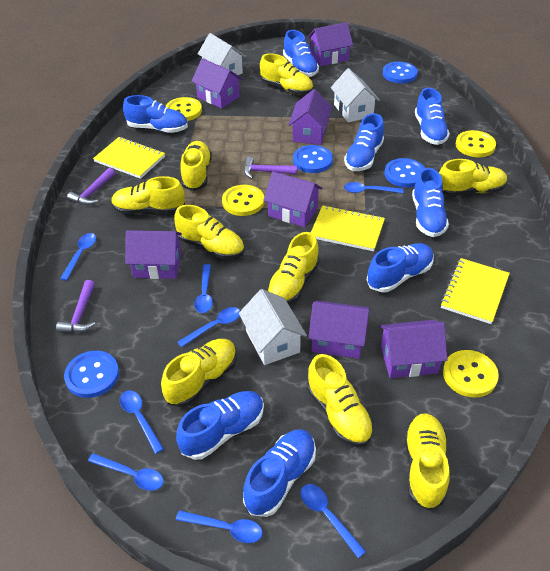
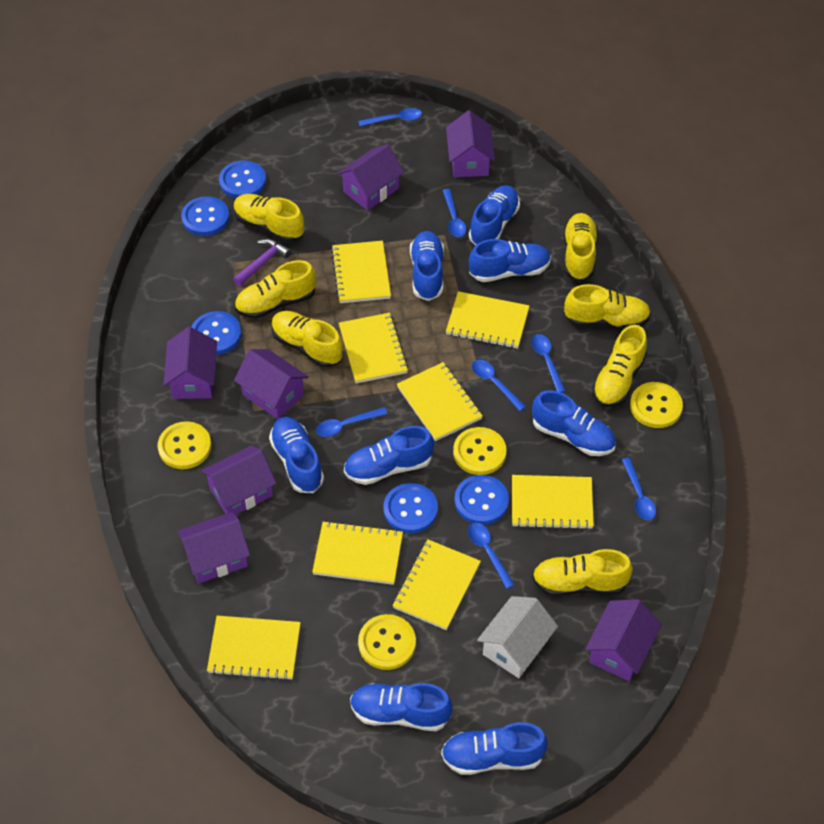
blue button: [64,351,119,398] [293,145,333,173] [383,62,418,83] [385,158,425,187] = 4 -> [181,196,229,236] [192,311,241,355] [219,161,266,198] [383,483,438,533] [454,475,509,525] = 5
blue spoon: [60,233,96,281] [88,453,164,491] [120,390,164,454] [176,510,263,543] [177,307,240,347] [194,264,213,313] [301,484,366,558] [344,182,403,193] = 8 -> [316,407,387,437] [358,108,422,126] [442,189,467,237] [468,523,514,589] [472,360,526,411] [531,334,565,393] [621,457,656,520] = 7
purple hammer: [56,280,95,333] [67,168,115,205] [244,157,297,179] = 3 -> [233,239,291,286] = 1
white house: [198,33,246,75] [239,289,307,365] [331,68,380,122] = 3 -> [477,596,558,678] = 1
yellow notebook: [93,137,165,179] [311,205,385,251] [440,258,510,324] = 3 -> [207,616,301,681] [312,521,403,585] [331,241,391,303] [339,313,408,383] [392,539,481,630] [397,362,483,441] [446,291,529,349] [512,475,594,530] = 8
yellow shoe: [111,176,185,214] [161,339,237,407] [174,205,244,259] [180,141,212,191] [260,54,313,95] [267,232,320,305] [307,354,374,447] [404,413,450,510] [439,159,507,196] = 9 -> [234,194,304,242] [235,260,316,319] [271,311,343,368] [532,549,633,596] [563,213,598,282] [564,284,651,328] [592,325,647,407] = 7

